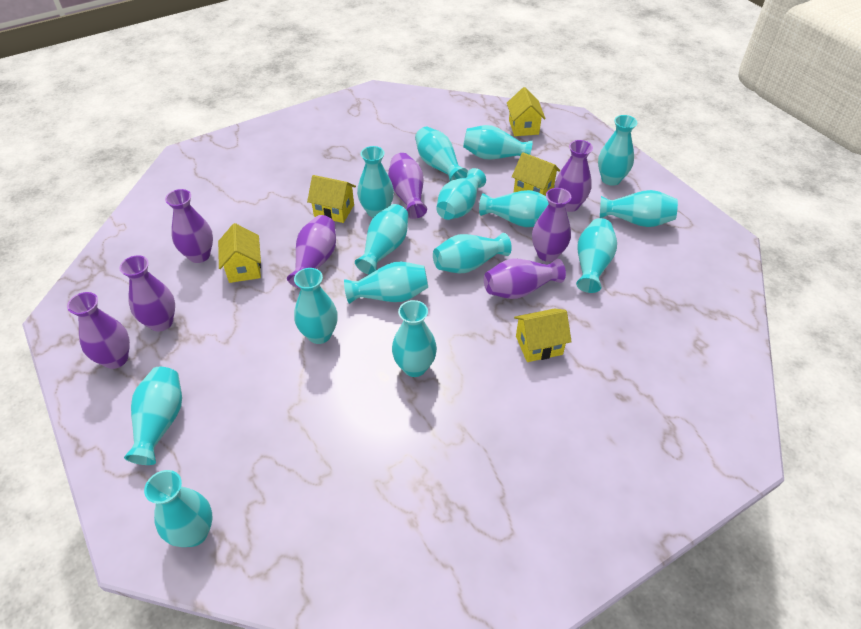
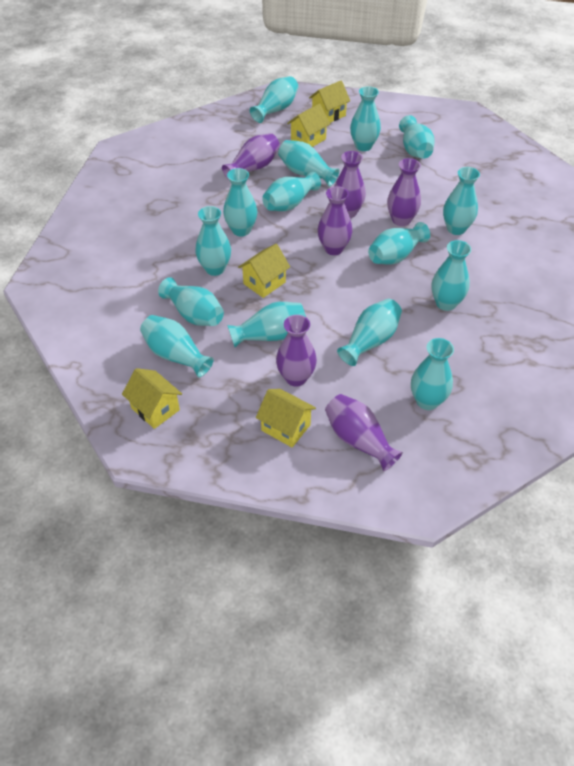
purple vase: [67,292,130,369] [119,255,175,331] [165,189,213,263] [287,215,336,289] [388,153,427,219] [484,259,566,299] [532,188,571,262] [555,140,593,212] = 8 -> [222,133,280,181] [276,315,317,387] [318,186,352,255] [325,394,403,472] [334,151,366,218] [387,158,421,226] = 6

